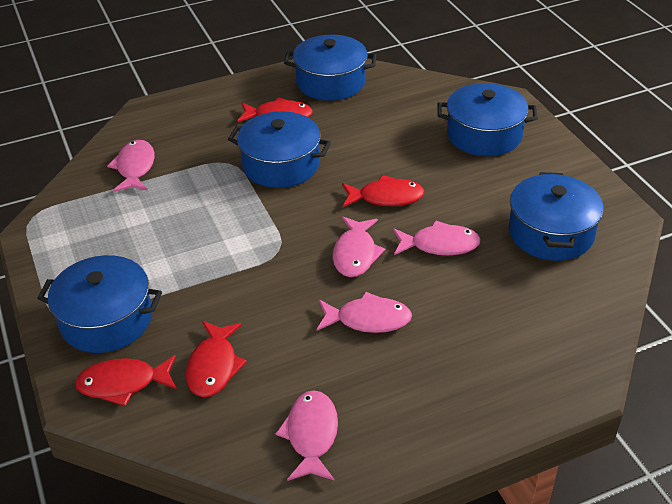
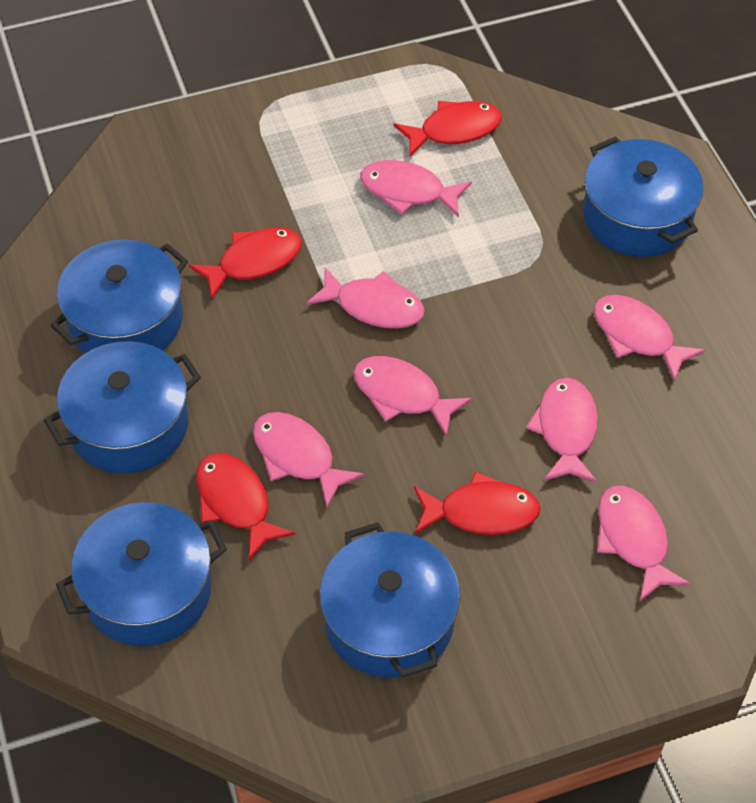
pink fish: [107,140,155,192] [275,390,338,481] [317,292,412,333] [333,216,385,277] [393,220,481,255] = 5 -> [253,412,364,507] [307,267,425,329] [353,356,472,436] [360,160,472,217] [526,378,598,483] [594,295,705,381] [597,486,691,601] = 7

